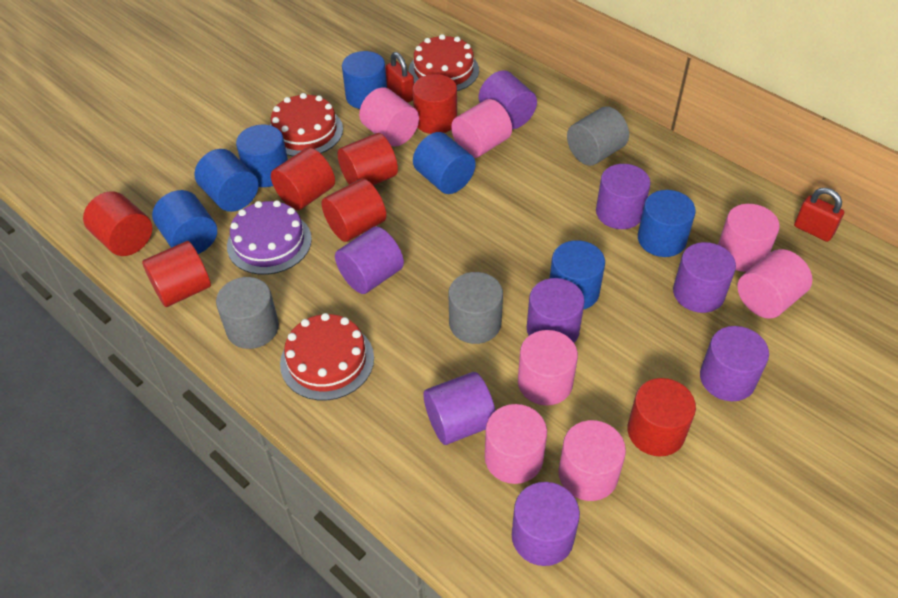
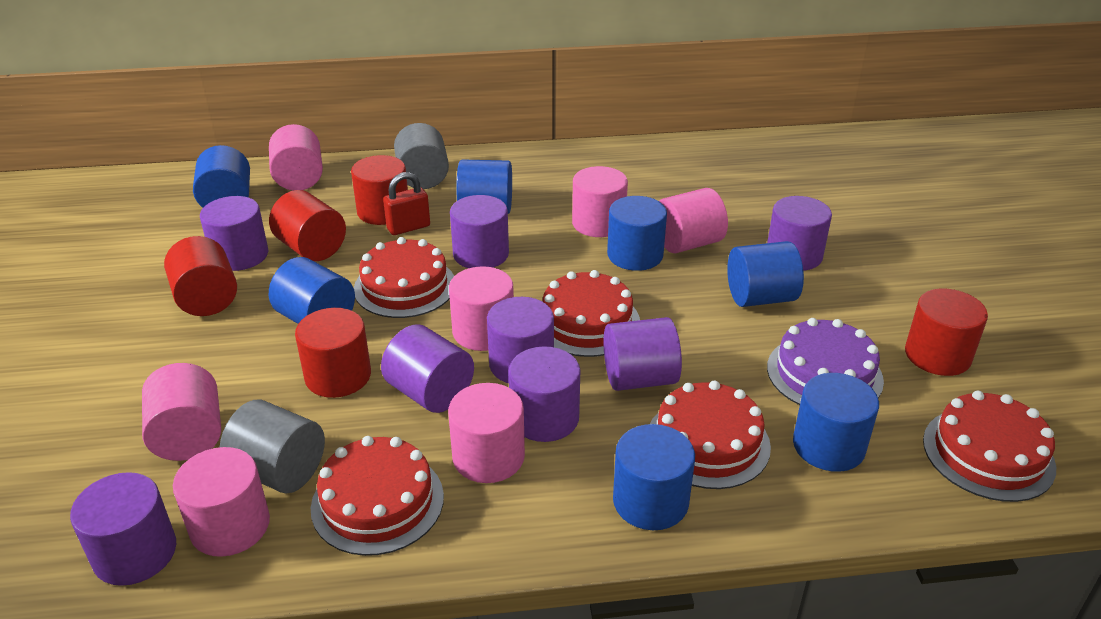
grey cylinder: [216,277,279,349] [448,272,503,344] [567,106,629,166] = 3 -> [220,400,325,493] [394,123,449,189] = 2
red cake: [270,93,343,156] [280,313,374,400] [409,34,479,91] = 3 -> [311,436,444,556] [354,237,454,318] [543,270,640,357] [650,381,771,489] [923,391,1056,502] = 5
red cylinder: [83,191,152,256] [142,241,211,307] [271,148,335,210] [322,179,386,242] [338,133,398,186] [413,74,457,134] [627,378,696,457] = 7 -> [164,236,237,316] [269,190,346,261] [295,308,371,398] [351,155,408,225] [905,289,988,376] = 5
red padlock: [385,52,414,103] [794,188,844,242] = 2 -> [383,172,430,235] = 1

